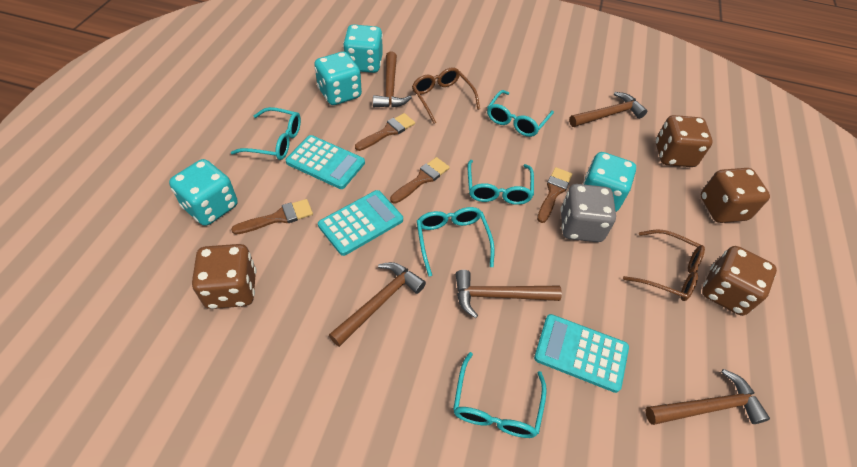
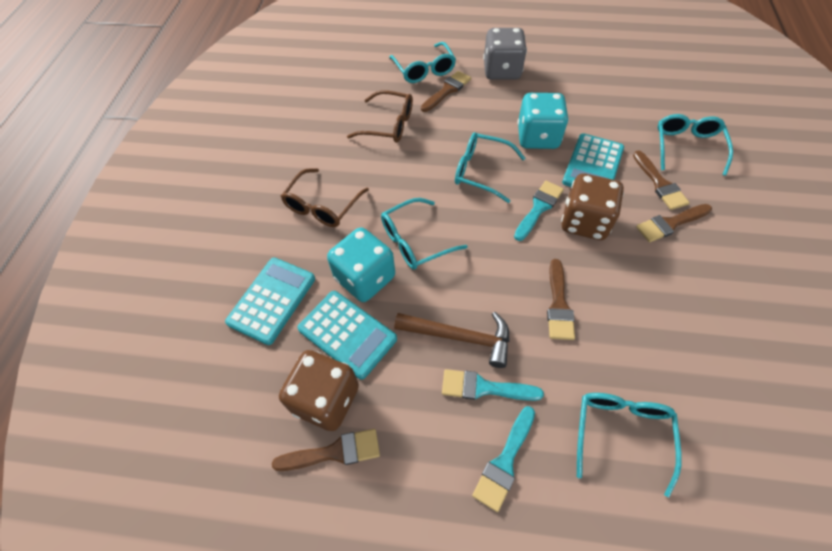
brown brush: [231,199,313,235] [355,113,415,151] [390,157,450,204] [537,167,572,223] = 4 -> [272,429,380,471] [421,71,471,112] [547,259,575,340] [633,151,690,210] [636,204,712,242] = 5
brown dice: [192,244,257,309] [656,115,713,167] [700,168,770,223] [702,246,777,316] = 4 -> [279,350,359,431] [561,173,624,240] = 2
brown hammer: [329,262,426,347] [373,52,412,108] [455,270,562,318] [569,92,647,127] [646,369,770,425] = 5 -> [394,312,510,368] = 1
turquoise brush: none = 0 -> [442,369,544,401] [472,406,535,512] [514,181,564,241] = 3
turquoise dice: [169,159,238,226] [314,52,362,105] [343,24,383,73] [583,152,636,212] = 4 -> [327,227,395,302] [517,93,569,149] = 2

